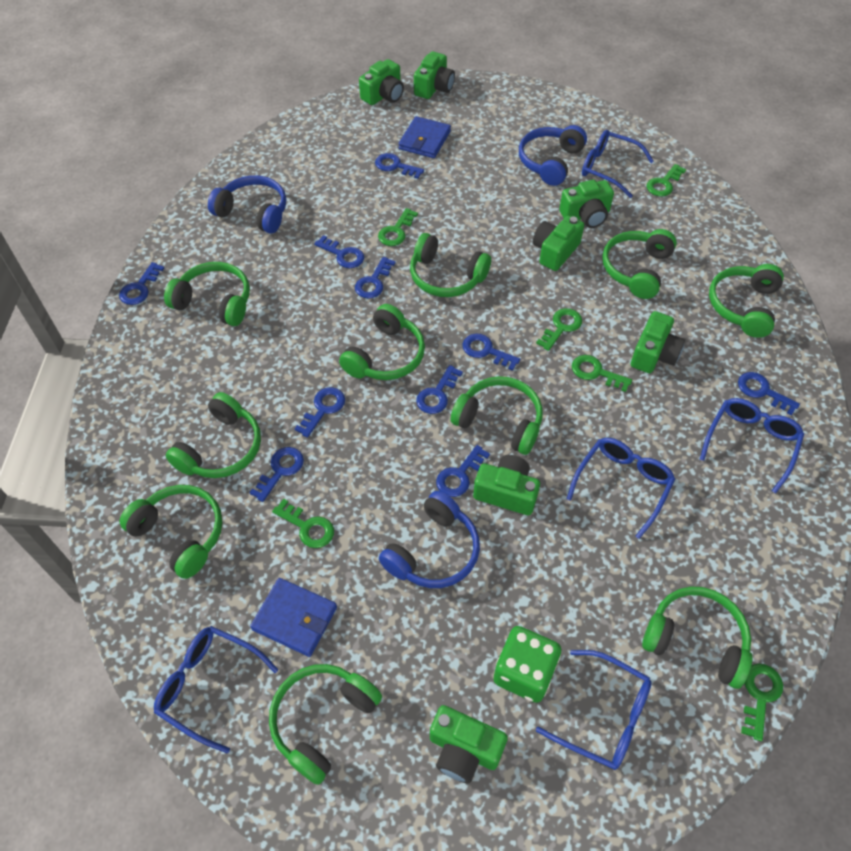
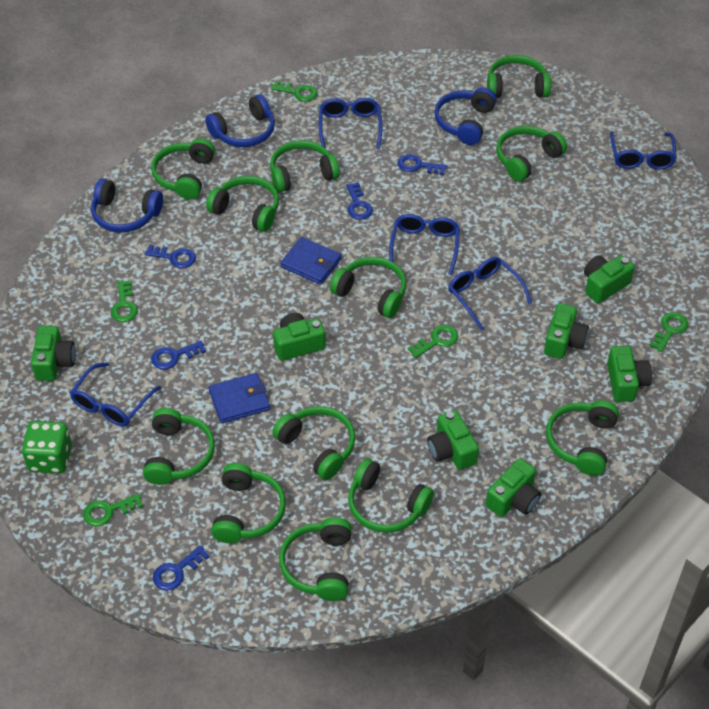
blue key: [119,262,164,305] [249,447,304,502] [295,387,345,438] [314,235,364,268] [355,257,396,299] [375,153,424,179] [416,365,463,414] [436,445,490,497] [462,334,520,371] [738,372,800,415] = 10 -> [145,244,196,268] [151,341,206,369] [153,545,210,591] [346,182,373,220] [398,154,447,175] = 5
green headphones: [120,485,223,579] [164,262,250,326] [166,392,261,478] [269,664,382,785] [339,304,425,380] [410,233,491,297] [451,376,543,455] [602,229,677,299] [642,587,752,689] [709,264,784,338] = 10 -> [143,408,215,485] [151,138,215,200] [206,176,279,232] [211,463,286,543] [270,140,340,193] [272,406,356,480] [279,517,352,601] [330,257,406,318] [348,459,434,533] [487,55,551,98] [496,126,567,182] [546,400,619,476] = 12
green key: [272,499,334,548] [378,208,418,246] [536,308,582,351] [572,355,632,392] [647,164,686,197] [741,663,783,741] = 6 -> [83,494,143,526] [111,280,138,322] [271,81,317,102] [408,325,458,358] [650,312,688,352] = 5

